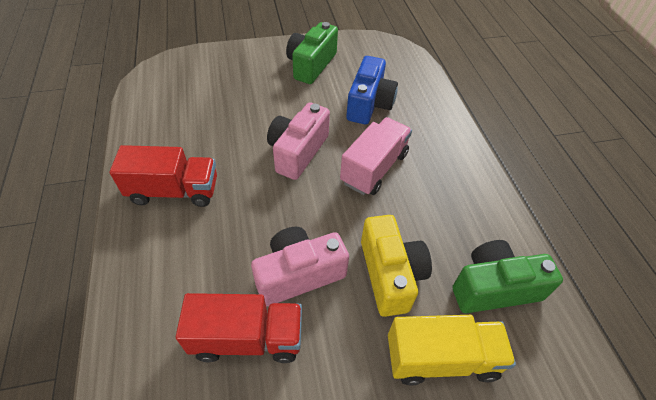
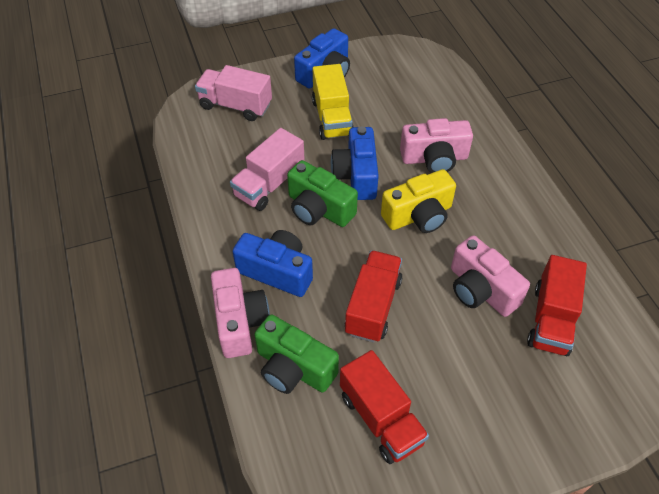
blue camera: [346,56,398,124] = 1 -> [232,230,313,297] [294,28,350,89] [331,127,379,200] = 3
pink camera: [251,227,349,307] [267,102,330,180] = 2 -> [211,268,270,358] [400,118,473,173] [451,235,530,317] = 3
pink truck: [340,117,412,195] = 1 -> [195,65,272,121] [230,128,305,211] = 2
red truck: [110,145,217,207] [176,293,302,363] = 2 -> [340,350,429,464] [345,250,402,342] [527,255,587,356] = 3

